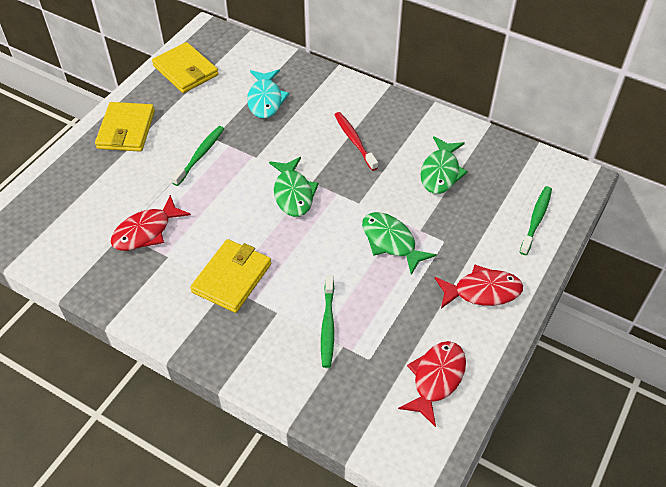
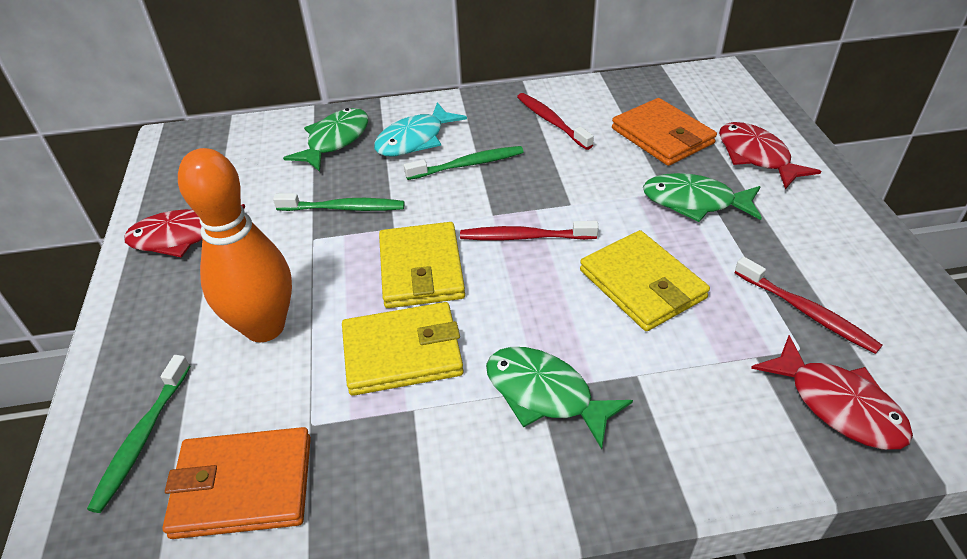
orange bowling pin: none = 0 -> [178,148,292,342] = 1
orange wallet: none = 0 -> [162,427,311,539] [612,98,717,166] = 2
red toothbrush: [334,112,378,171] = 1 -> [460,221,599,240] [517,93,594,150] [734,257,883,354] = 3

